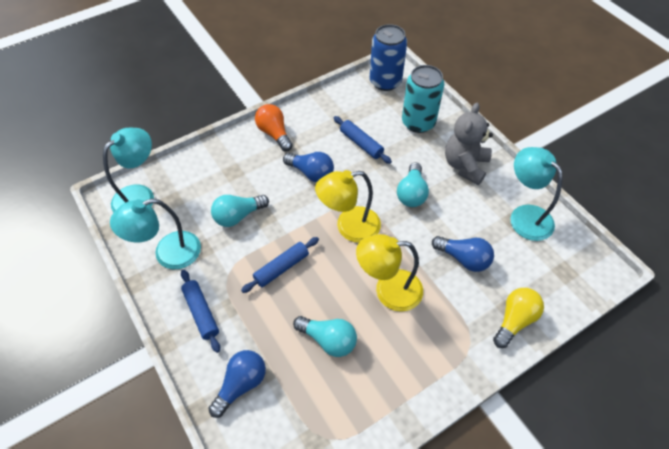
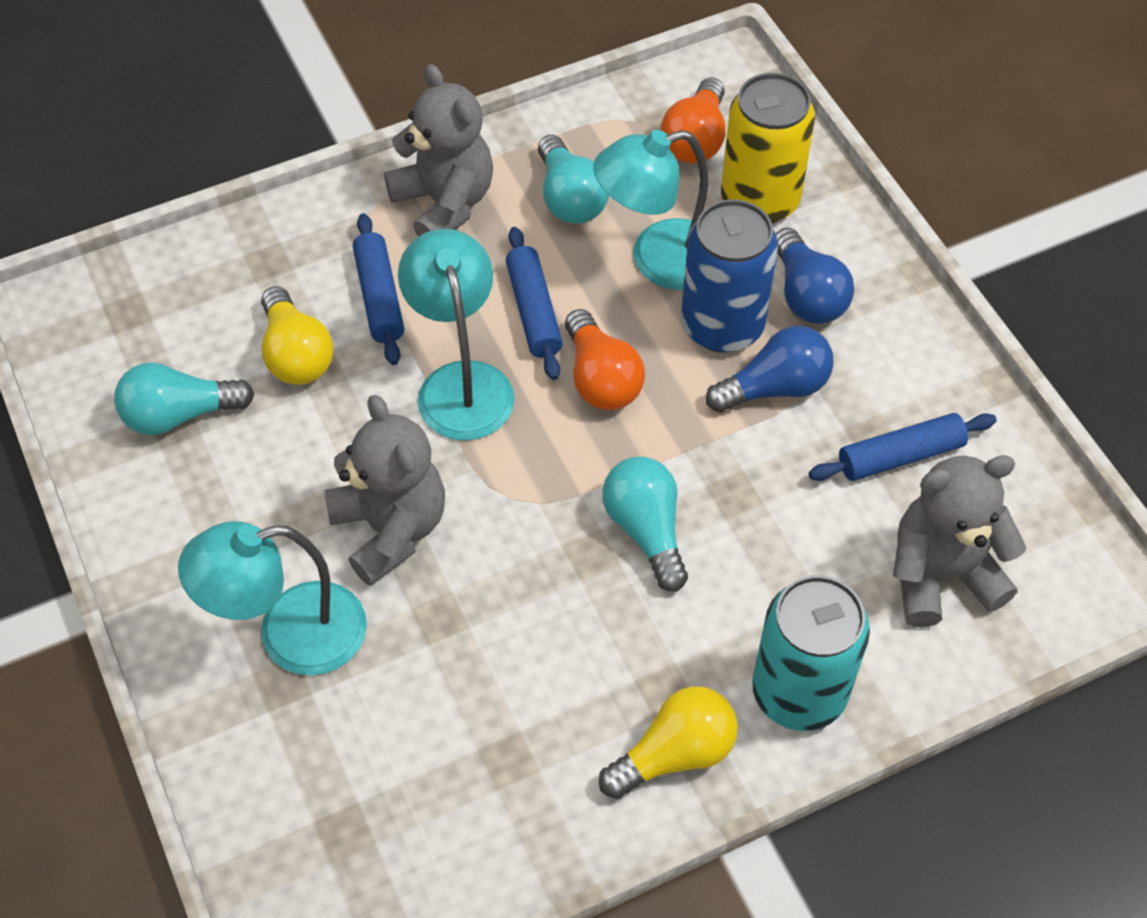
blue light bulb: [208,350,266,418] [283,152,334,182] [432,236,494,272] = 3 -> [706,326,834,413] [776,228,854,324] = 2
grey teddy bear: [445,103,493,185] = 1 -> [325,395,445,586] [384,64,493,237] [893,455,1026,627] = 3
orange light bulb: [255,104,293,151] = 1 -> [565,309,645,410] [661,77,726,163] = 2
yellow can: none = 0 -> [721,73,815,223] = 1
yellow lamp: [315,170,381,243] [356,234,423,312] = 2 -> none = 0
yellow light bulb: [493,288,544,348] = 1 -> [261,286,334,385] [599,686,738,799] = 2

